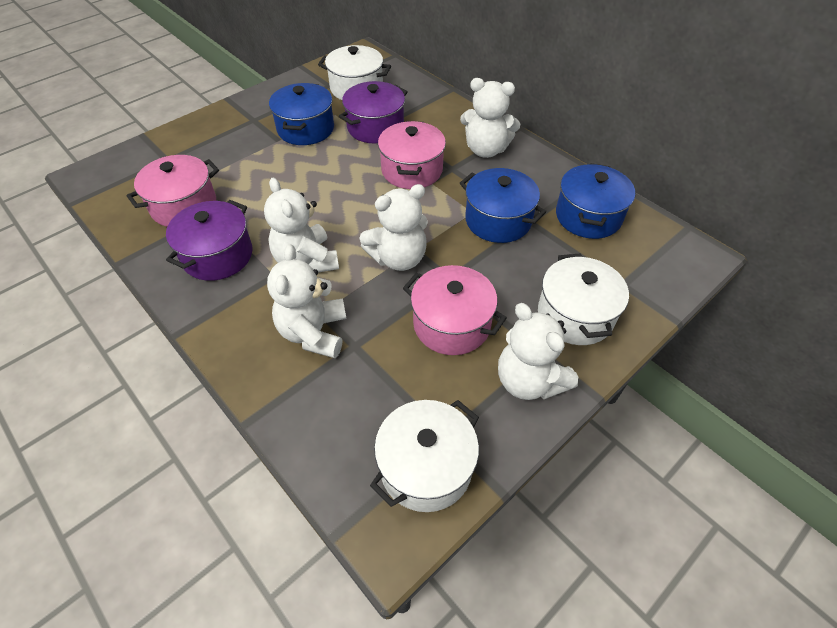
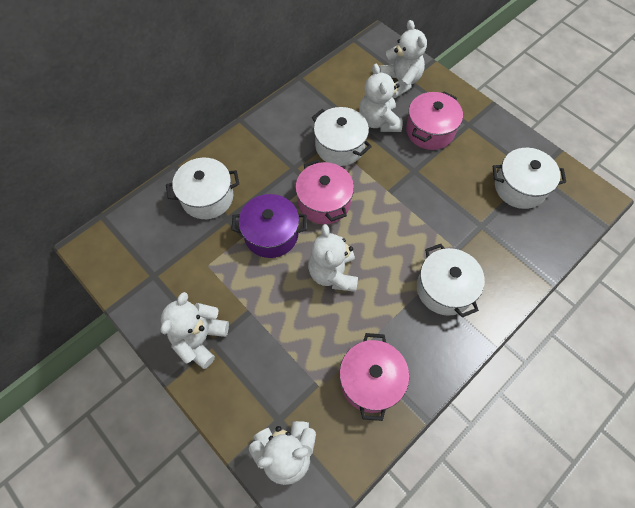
blue pot: [269,83,334,145] [460,168,546,243] [556,163,635,239] = 3 -> none = 0
purple pot: [166,200,252,281] [339,81,408,143] = 2 -> [231,194,307,258] = 1
white pot: [318,45,391,100] [370,400,479,512] [538,253,629,345] = 3 -> [166,158,239,219] [312,107,372,166] [417,244,485,318] [492,148,566,209] = 4

